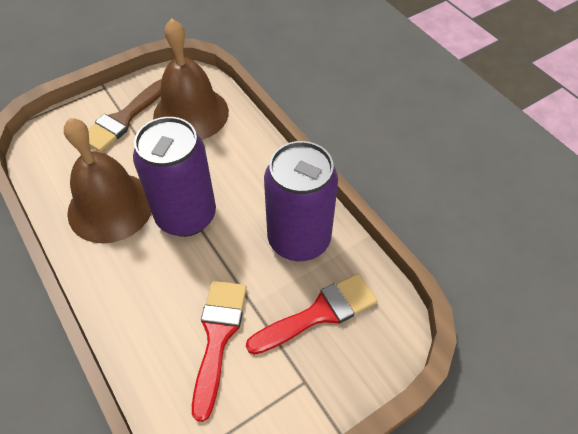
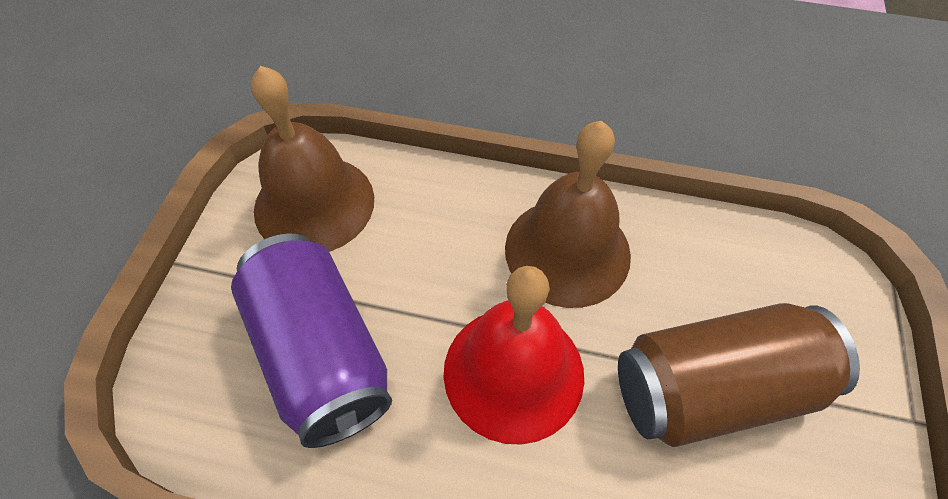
brown brush: [88,79,162,152] = 1 -> none = 0
brown can: none = 0 -> [618,303,860,447] = 1
purple can: [133,117,216,237] [264,141,338,261] = 2 -> [231,234,392,448] = 1
red bell: none = 0 -> [443,266,584,445] = 1
red brush: [192,281,247,422] [246,273,377,355] = 2 -> none = 0

